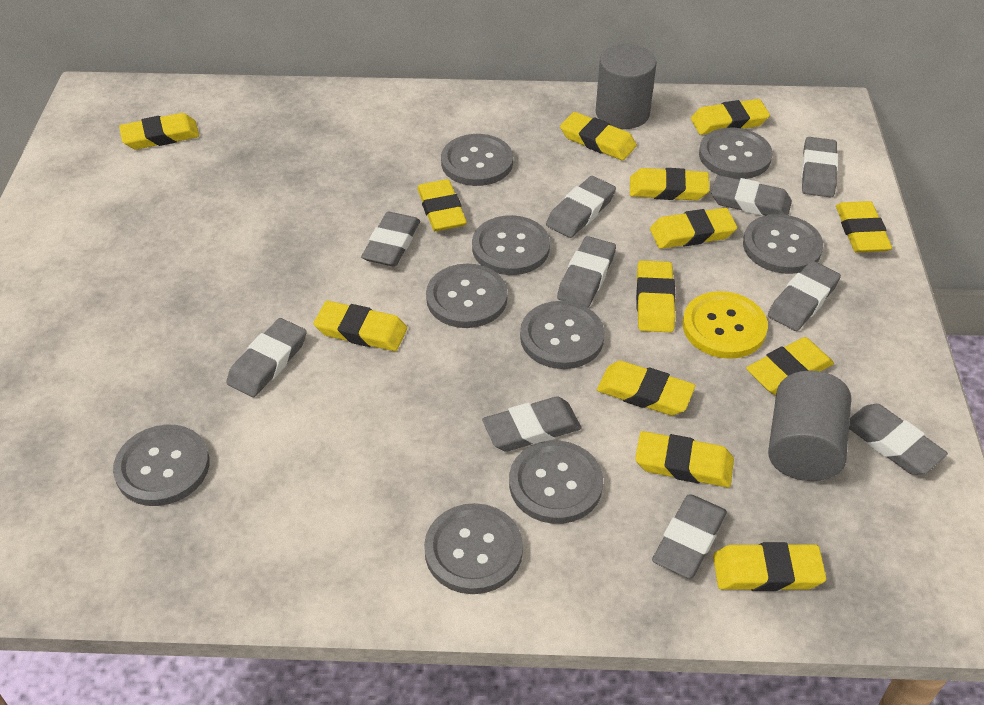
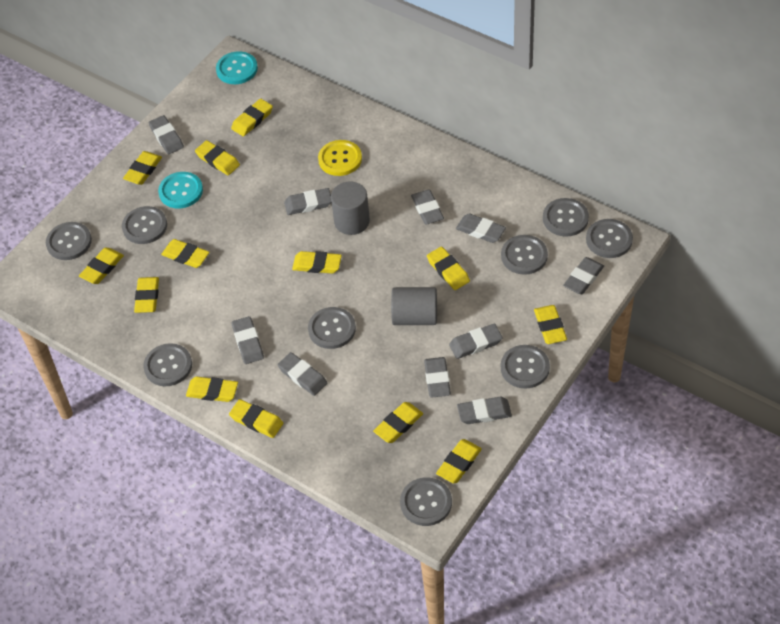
turquoise button: none = 0 -> [158,172,203,208] [216,51,258,84] = 2

